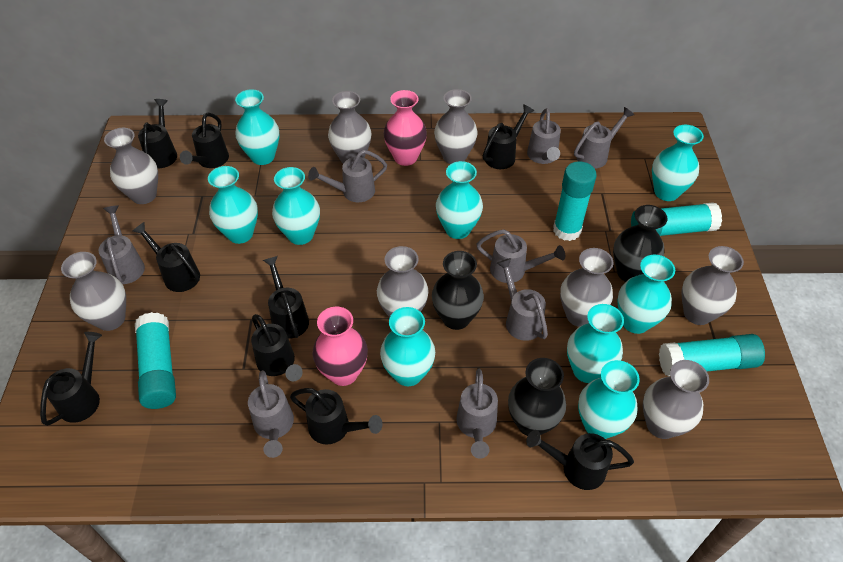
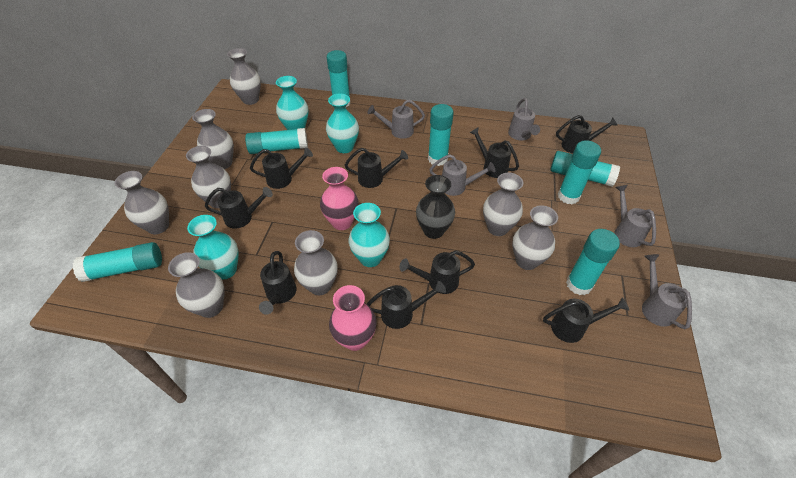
black vase: [432,251,484,330] [508,358,566,436] [613,205,668,282] = 3 -> [416,175,455,239] = 1
grey watering can: [98,205,145,284] [248,370,294,458] [308,150,387,202] [456,368,498,459] [476,229,565,283] [497,258,548,341] [527,108,561,164] [574,107,634,168] = 8 -> [368,100,425,139] [429,154,495,196] [508,98,540,140] [614,185,656,247] [642,254,692,329] = 5
turquoise glue stick: [135,312,176,409] [553,161,597,241] [631,202,722,236] [659,334,765,377] = 4 -> [73,242,162,282] [245,128,308,154] [326,50,350,107] [428,104,454,166] [550,151,620,187] [558,140,601,204] [566,229,620,295] = 7
turquoise vase: [208,166,258,244] [235,89,280,165] [272,167,320,245] [380,307,435,386] [436,161,483,239] [567,304,624,383] [578,360,640,439] [617,255,675,334] [652,125,704,201] = 9 -> [187,215,239,280] [276,76,309,130] [326,94,359,153] [348,203,390,267] = 4

